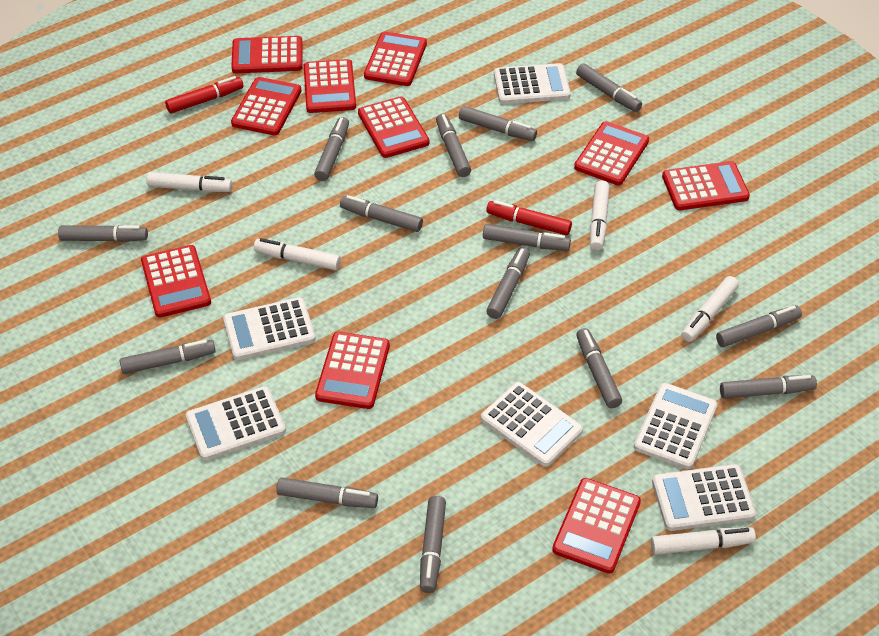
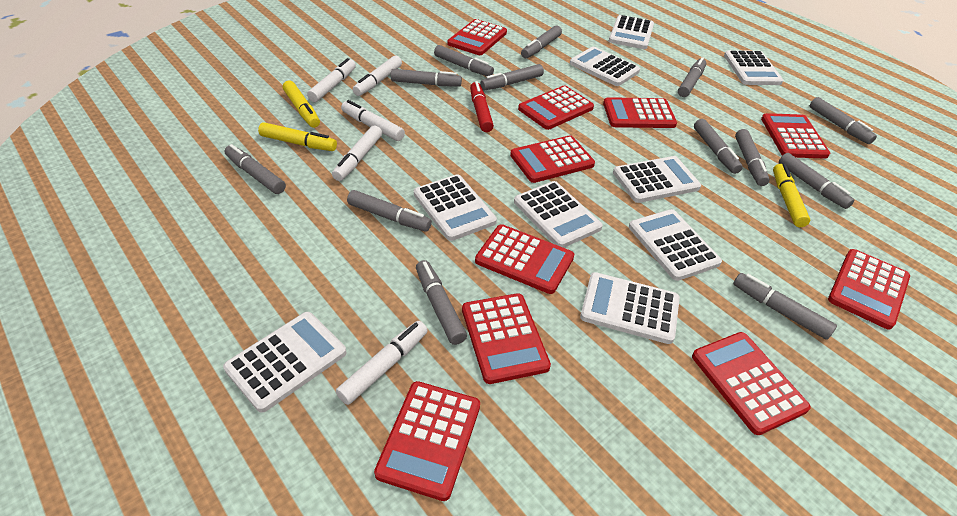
grey marker: [58,225,148,242] [120,340,216,374] [276,478,378,508] [314,117,349,181] [340,195,423,232] [420,496,446,593] [436,114,471,177] [459,106,537,141] [483,224,571,251] [486,247,530,319] [576,63,642,112] [576,328,622,408] [716,305,802,347] [720,375,817,399] = 14 -> [225,144,286,194] [347,190,432,232] [391,69,462,86] [416,260,467,345] [434,45,494,76] [480,64,544,91] [521,26,562,58] [678,57,706,97] [694,119,743,174] [733,273,837,340] [735,129,770,186] [779,153,854,209] [810,97,877,144] = 13
red marker: [165,76,244,114] [486,200,572,235] = 2 -> [470,81,494,132] = 1
white calculator: [186,386,286,461] [223,297,316,360] [481,382,583,467] [494,63,571,104] [634,383,718,470] [652,464,756,531] = 6 -> [223,312,346,413] [414,175,497,241] [514,181,603,248] [570,47,640,86] [580,272,680,344] [609,15,654,49] [613,156,701,203] [629,209,722,281] [724,50,783,85] = 9
yellow marker: none = 0 -> [258,122,337,151] [283,80,320,128] [773,164,810,227] = 3

